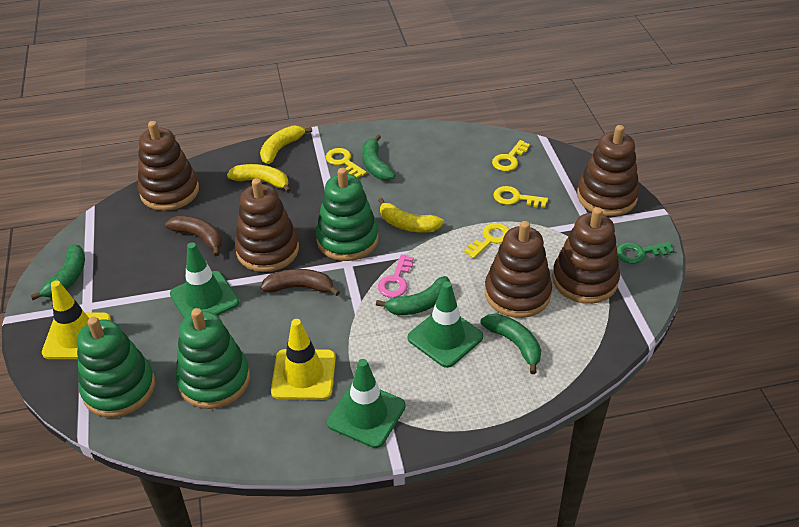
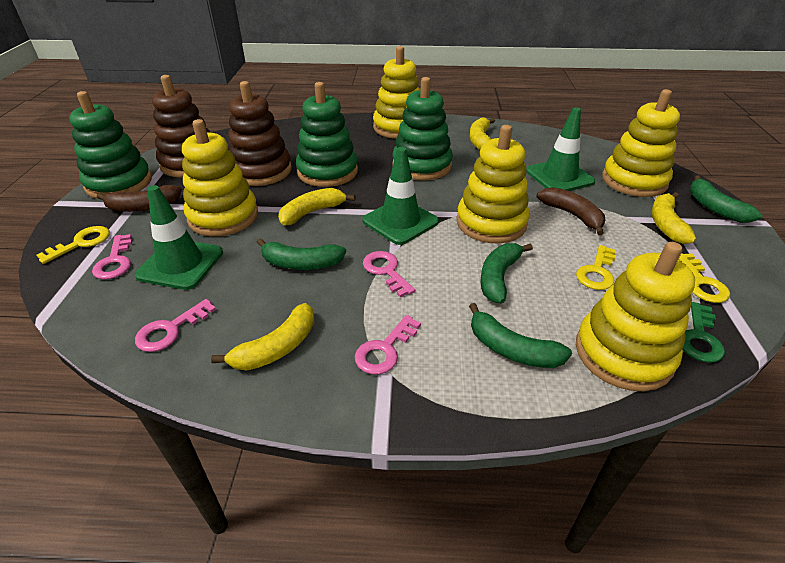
brown stacking toy: [138,121,199,211] [235,178,299,272] [485,221,552,318] [552,207,620,304] [577,125,639,216] = 5 -> [152,75,211,177] [228,81,292,186] = 2
pink key: [378,254,414,298] = 1 -> [92,234,132,280] [135,299,216,352] [355,315,421,375] [363,251,415,297] = 4
yellow banana: [227,164,291,193] [260,126,312,164] [378,198,444,233] = 3 -> [211,303,314,370] [278,188,355,225] [469,117,495,150] [651,192,696,244] = 4
yellow key: [326,148,367,178] [464,223,509,259] [492,140,530,171] [493,186,548,208] = 4 -> [36,226,110,264] [576,245,616,290] [679,253,730,303] = 3
yellow stacking toy: none = 0 -> [182,119,258,236] [373,46,420,139] [457,125,530,243] [576,242,695,391] [602,89,680,197] = 5
yellow traffic cone: [42,280,111,359] [271,319,336,400] = 2 -> none = 0

